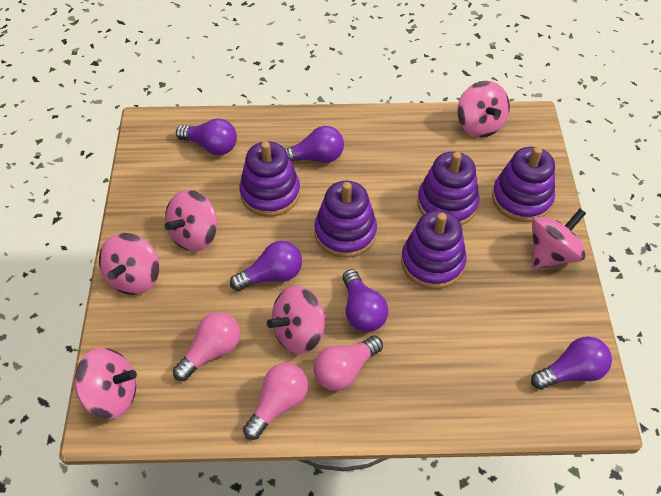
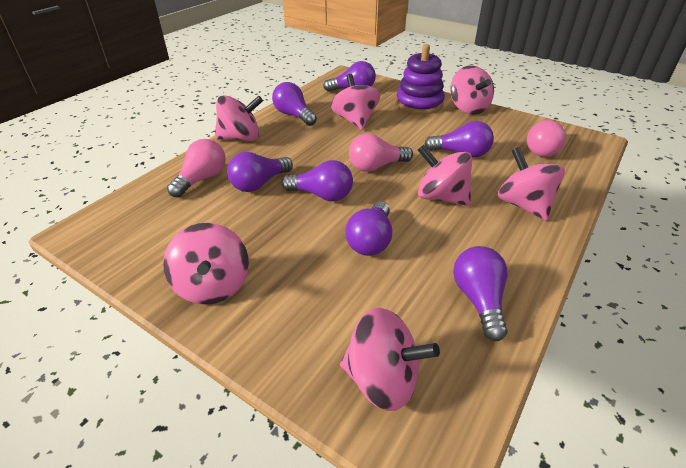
pink spinning top: [74,348,137,419] [99,233,159,295] [164,190,217,252] [267,286,326,354] [457,81,510,137] [532,209,586,269] = 6 -> [163,223,249,305] [215,95,263,141] [331,74,380,130] [340,308,440,411] [418,145,472,206] [450,66,494,115] [498,147,565,221] = 7
purple light bulb: [176,118,237,155] [230,241,302,291] [285,126,344,163] [342,269,388,332] [531,336,612,390] = 5 -> [227,152,293,192] [272,82,317,126] [282,160,353,201] [323,61,376,92] [345,202,392,256] [425,121,494,158] [453,246,508,341] = 7
purple stacking toy: [239,141,300,217] [314,181,377,258] [401,210,467,289] [417,152,479,225] [492,147,555,222] = 5 -> [396,44,445,115] = 1

